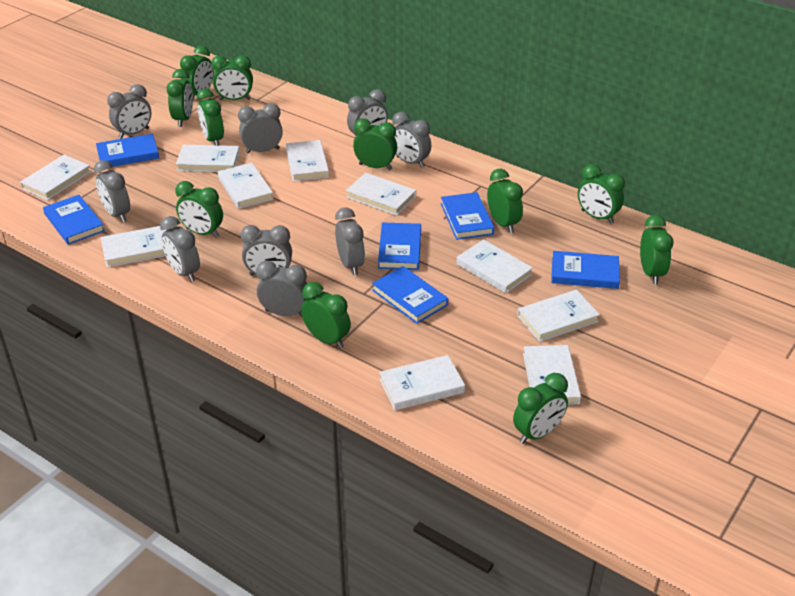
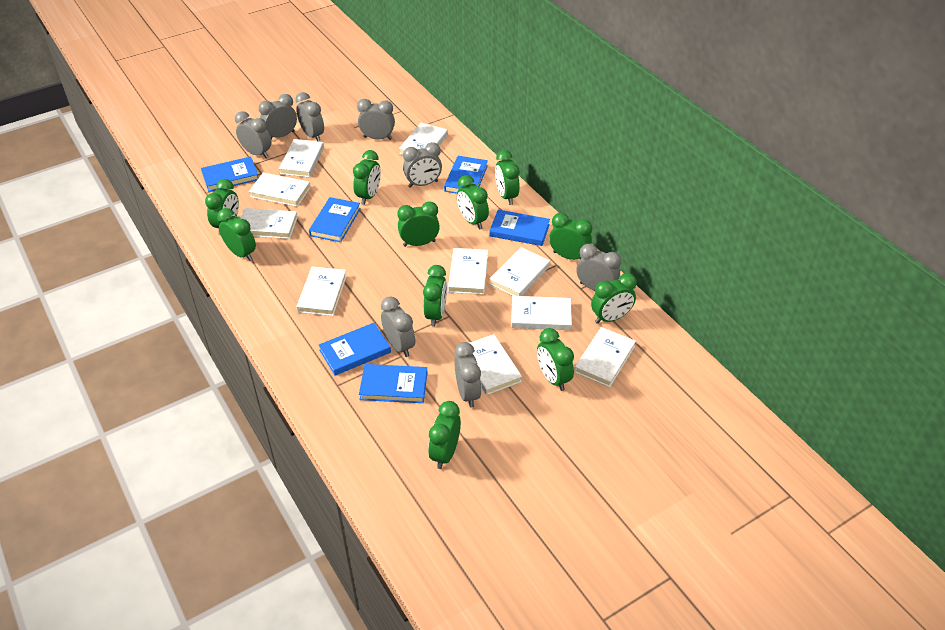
grey clock: [94,160,130,222] [107,84,152,139] [160,216,200,282] [238,103,283,153] [240,225,292,276] [256,261,308,317] [335,207,365,276] [347,89,388,142] [392,112,431,168] = 9 -> [235,111,271,158] [259,94,297,139] [295,92,324,142] [357,99,395,140] [381,296,415,357] [403,142,442,188] [454,342,482,408] [577,244,621,291] = 8

